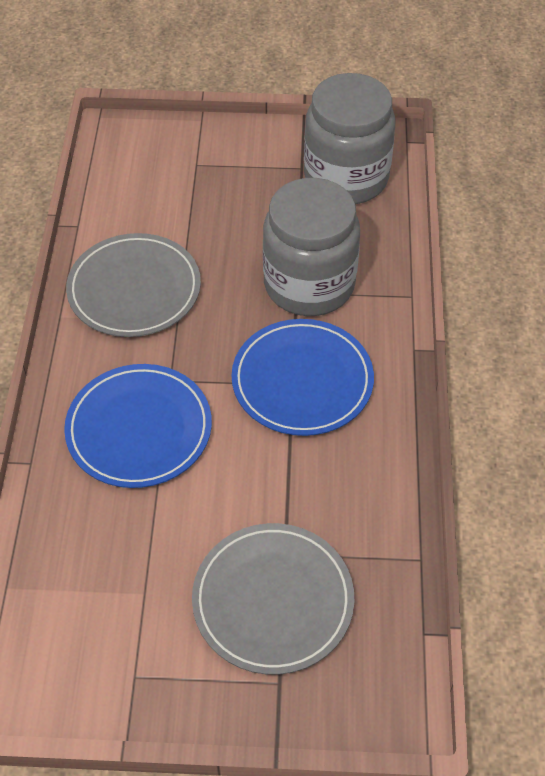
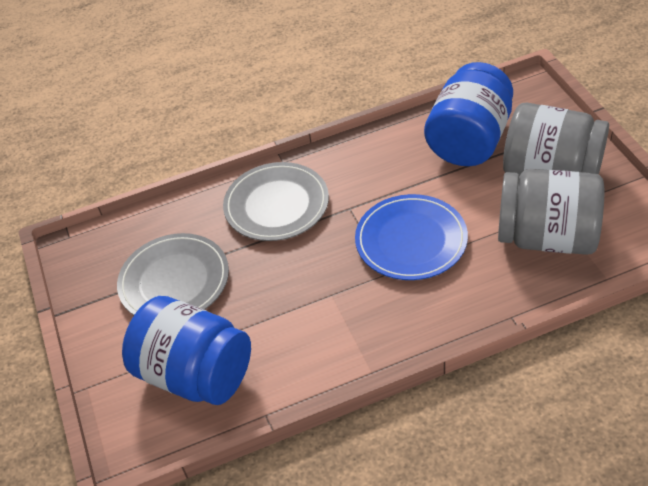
blue jar: none = 0 -> [122,296,251,405] [424,62,513,166] = 2
blue plate: [64,364,212,488] [231,319,374,436] = 2 -> [355,194,468,280] = 1

